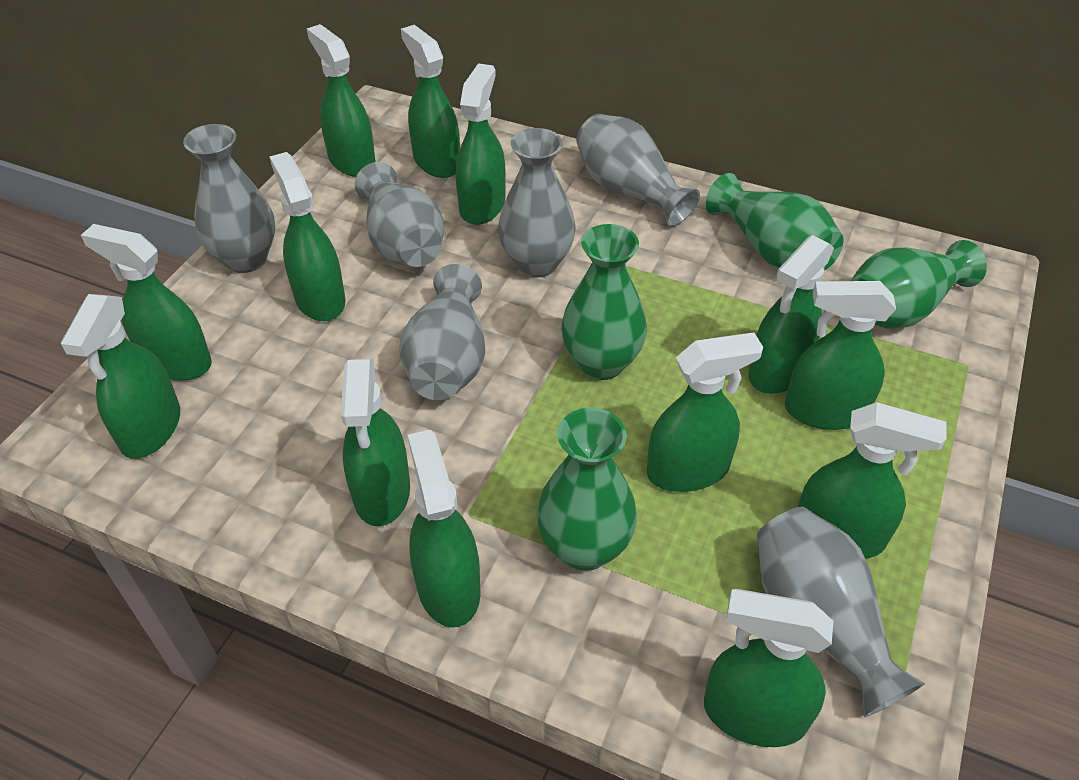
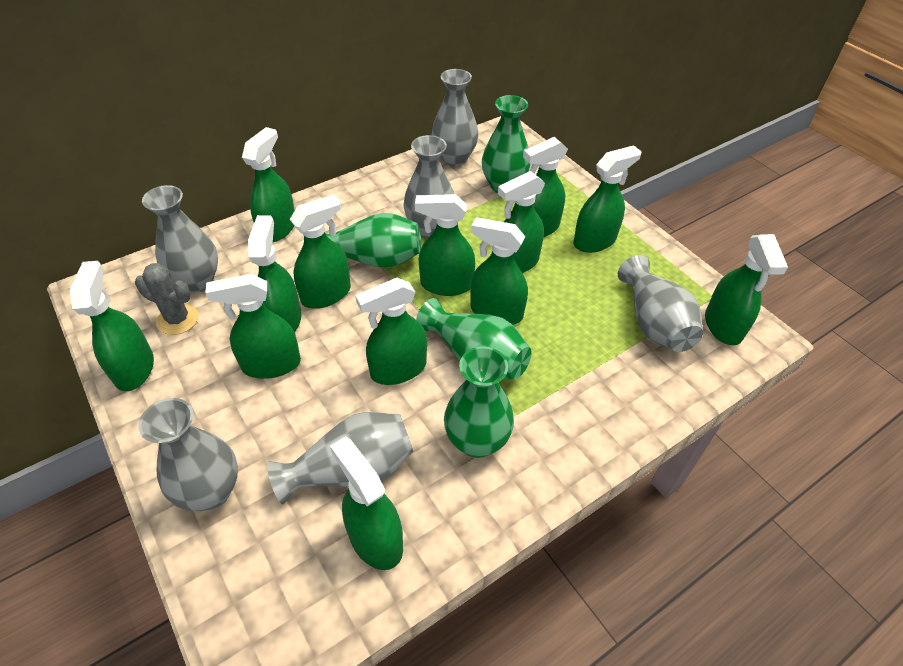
grey cactus: none = 0 -> [135,263,199,335] = 1

